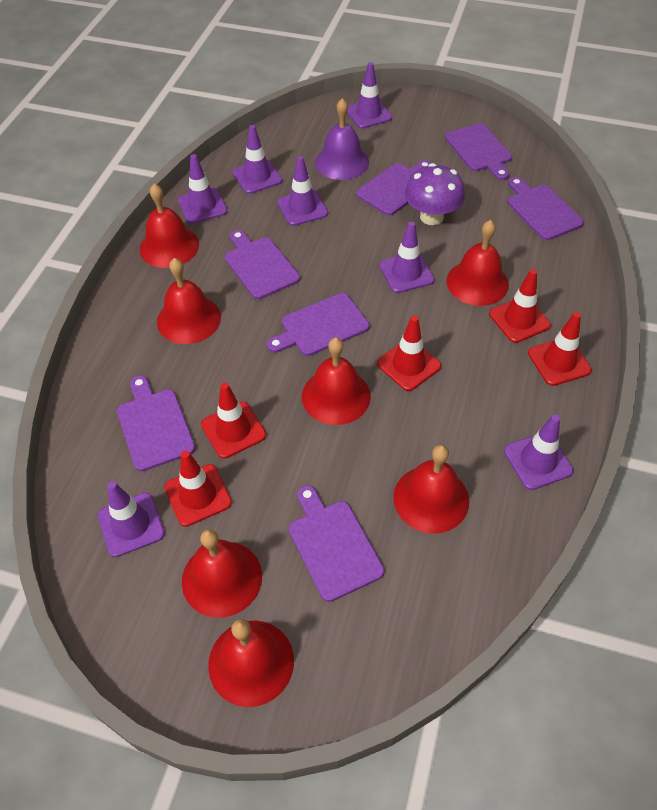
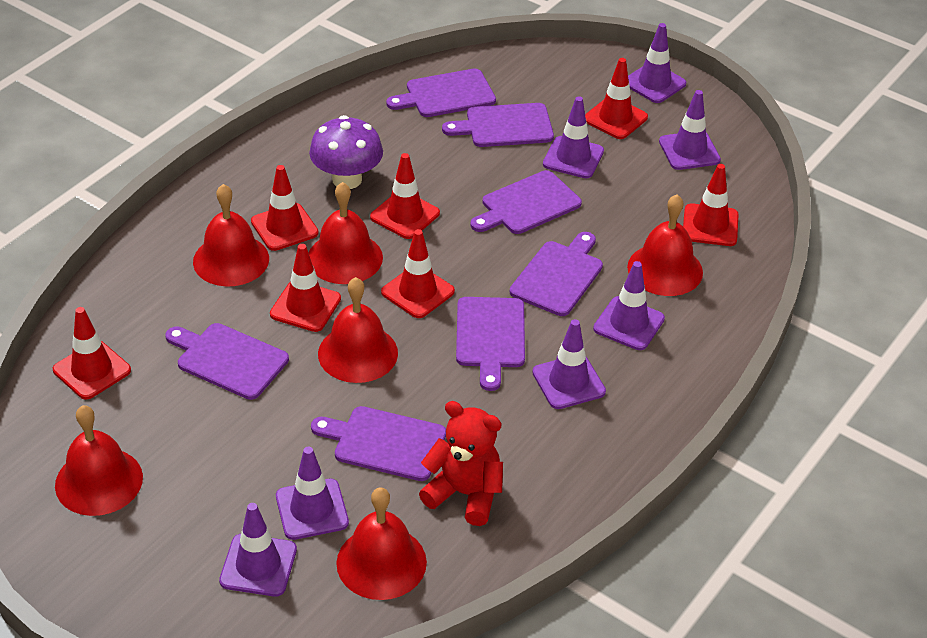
purple bell: [315,98,369,180] = 1 -> none = 0
red bell: [140,184,199,268] [157,258,221,344] [182,529,262,618] [208,619,294,707] [302,338,371,425] [393,445,469,534] [446,220,509,306] = 7 -> [55,405,143,516] [193,184,269,287] [308,182,383,284] [318,277,398,383] [336,487,427,600] [627,194,703,296] = 6
red teddy bear: none = 0 -> [419,401,503,526] = 1
red traffic cone: [164,450,232,527] [201,383,266,459] [377,315,441,391] [489,269,551,343] [528,312,592,386] = 5 -> [53,307,131,399] [251,165,319,251] [270,244,341,332] [370,153,440,239] [381,229,455,318] [585,58,648,139] [683,164,739,246] = 7

